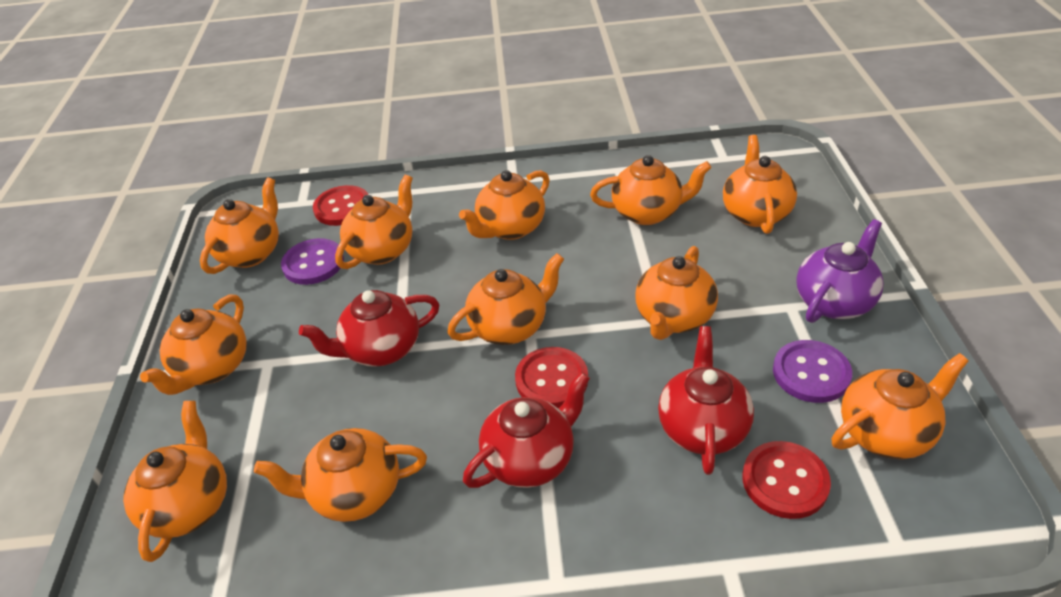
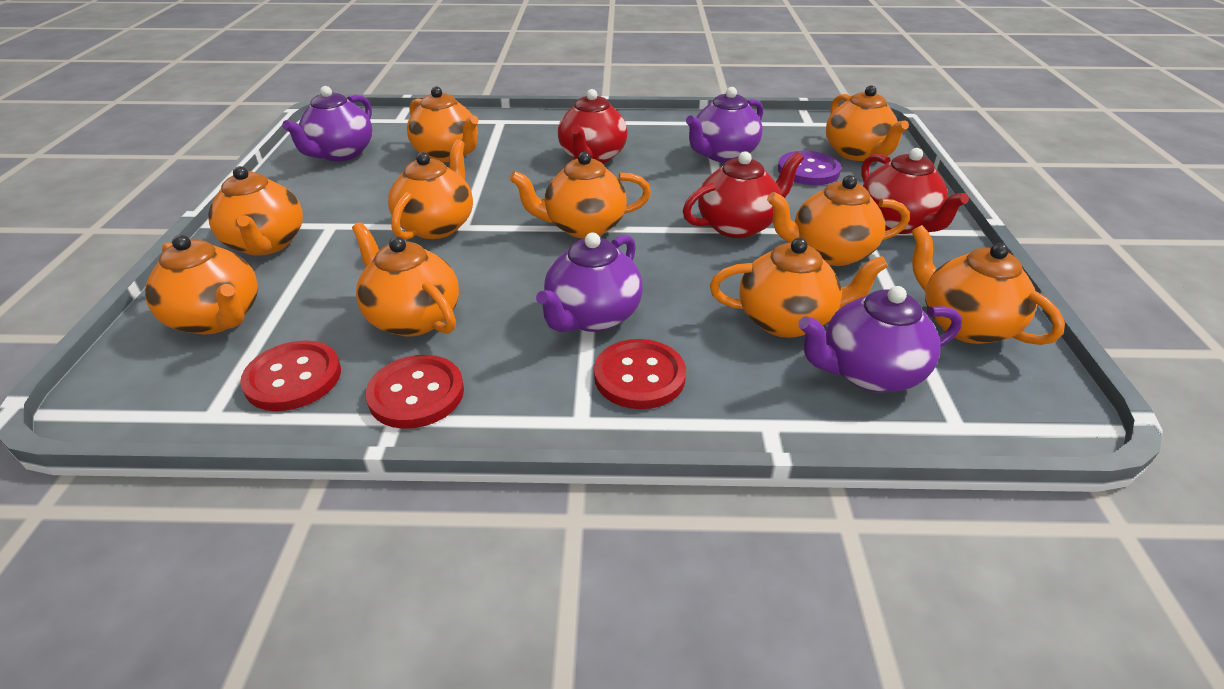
orange teapot: [123,401,227,562] [140,294,247,395] [200,177,279,274] [254,428,427,522] [335,175,413,269] [447,253,564,345] [459,170,550,240] [590,155,711,225] [636,246,718,340] [723,135,797,234] [831,353,969,459] = 11 -> [145,235,258,334] [208,166,303,256] [352,222,459,336] [388,139,473,240] [407,86,479,162] [510,152,651,239] [710,238,888,338] [767,175,910,266] [826,85,909,161] [912,225,1065,345] = 10
purple button: [281,238,344,285] [773,340,852,403] = 2 -> [778,151,841,185] = 1
purple teapot: [796,219,884,323] = 1 -> [282,86,373,162] [536,232,643,332] [686,87,763,163] [798,286,962,393] = 4

